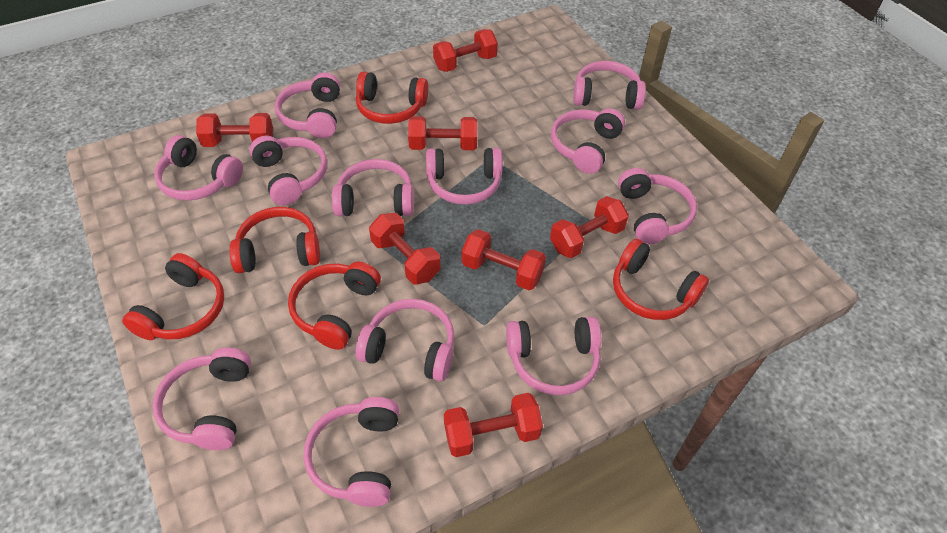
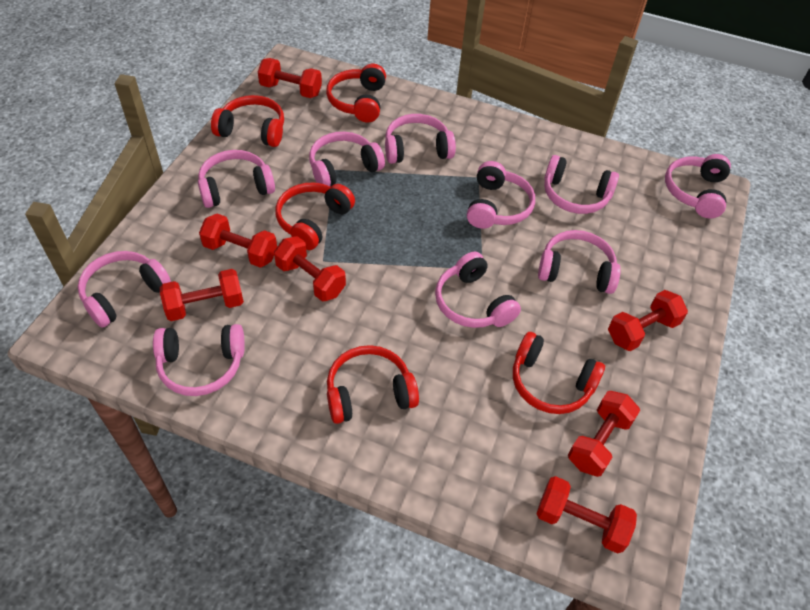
pink headphones: [153,347,251,450] [154,135,243,201] [249,136,327,205] [275,72,340,138] [304,397,399,507] [332,159,414,216] [355,299,455,382] [426,148,503,205] [506,316,601,395] [551,108,625,174] [573,61,646,110] [618,168,697,245] = 12 -> [78,251,171,328] [153,324,245,396] [198,150,275,208] [309,132,385,187] [385,114,456,164] [435,252,521,328] [467,161,535,229] [538,230,621,294] [544,155,619,214] [665,154,731,218] = 10

